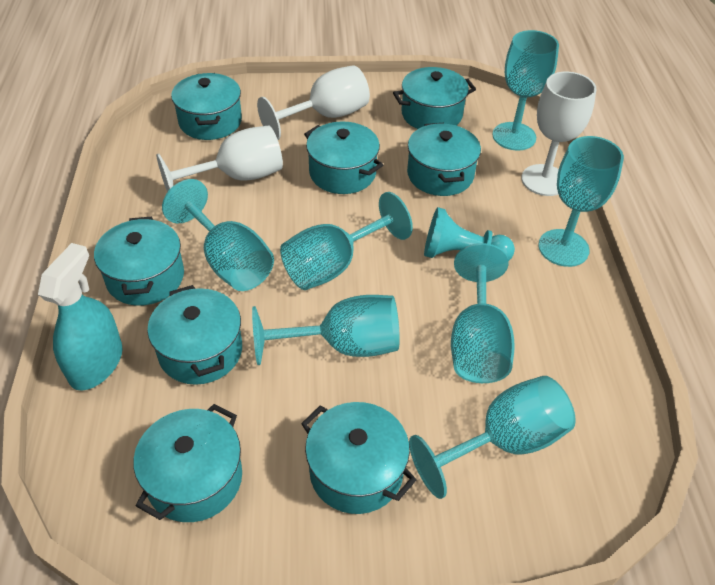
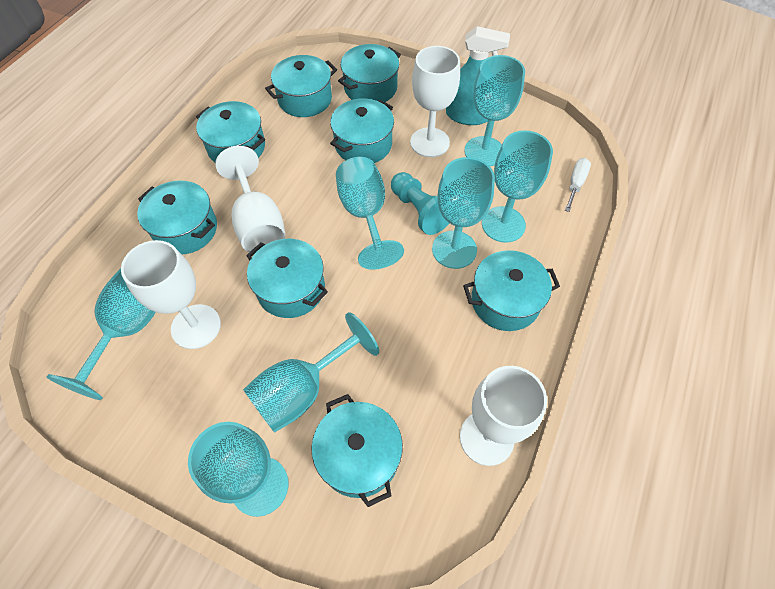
white goblet: [156,125,283,192] [257,65,370,140] [521,71,597,196] = 3 -> [121,240,221,349] [215,146,285,252] [410,46,460,157] [460,366,547,466] = 4
white screwdriver: none = 0 -> [565,158,591,212] = 1

